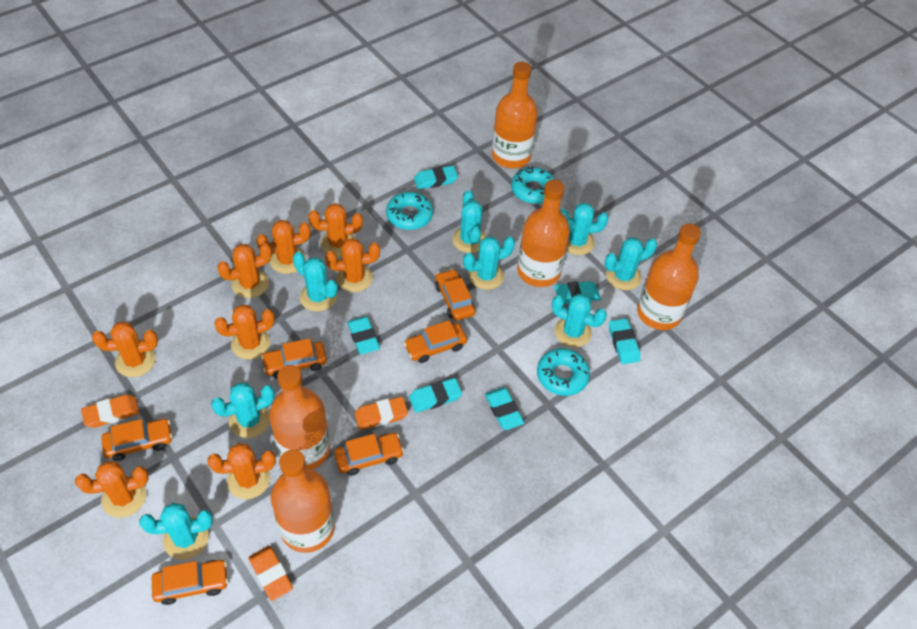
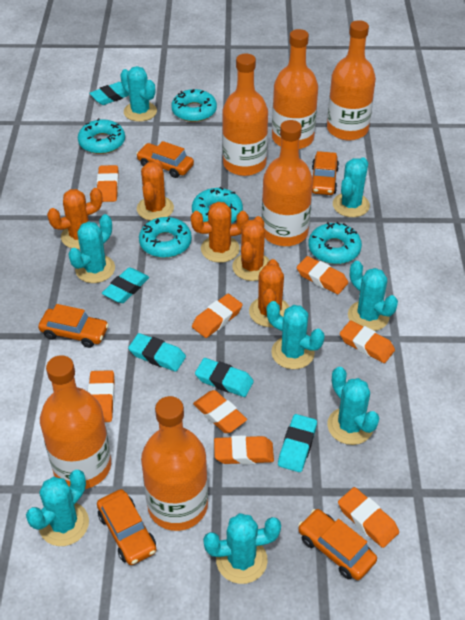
orange bottle: [269,365,330,469] [271,450,335,553] [492,62,538,168] [517,179,570,287] [637,224,701,330] = 5 -> [40,355,111,489] [141,396,208,531] [222,54,268,176] [262,120,313,246] [272,29,318,149] [327,20,376,141] = 6
orange cactus: [75,461,149,518] [92,322,158,377] [207,443,276,499] [214,305,275,360] [217,243,272,298] [256,220,311,274] [308,203,363,257] [325,238,380,292] = 8 -> [47,188,103,249] [137,159,174,221] [191,202,249,263] [232,216,270,281] [249,259,289,327] = 5
orange car: [101,419,172,461] [152,560,228,605] [261,338,327,379] [334,433,404,476] [404,320,467,363] [435,269,475,321] = 6 -> [38,304,109,348] [97,489,157,565] [136,141,194,178] [298,509,377,580] [312,151,339,195] = 5
orange eraser: [81,395,139,428] [249,546,293,601] [355,397,408,430] = 3 -> [88,370,115,422] [97,165,119,202] [192,294,243,338] [193,390,247,433] [214,435,274,464] [297,256,348,294] [338,487,399,548] [340,320,395,363] = 8
turquoise donut: [386,192,433,230] [511,166,554,204] [537,348,590,396] = 3 -> [78,118,125,154] [139,217,192,258] [171,89,217,122] [192,187,243,223] [308,222,362,264] = 5
turquoise eraser: [347,317,380,354] [409,378,462,413] [414,166,458,189] [485,387,524,430] [554,281,601,304] [609,318,640,364] = 6 -> [89,82,129,105] [102,267,149,303] [128,333,186,372] [195,358,254,397] [278,414,317,472] = 5

